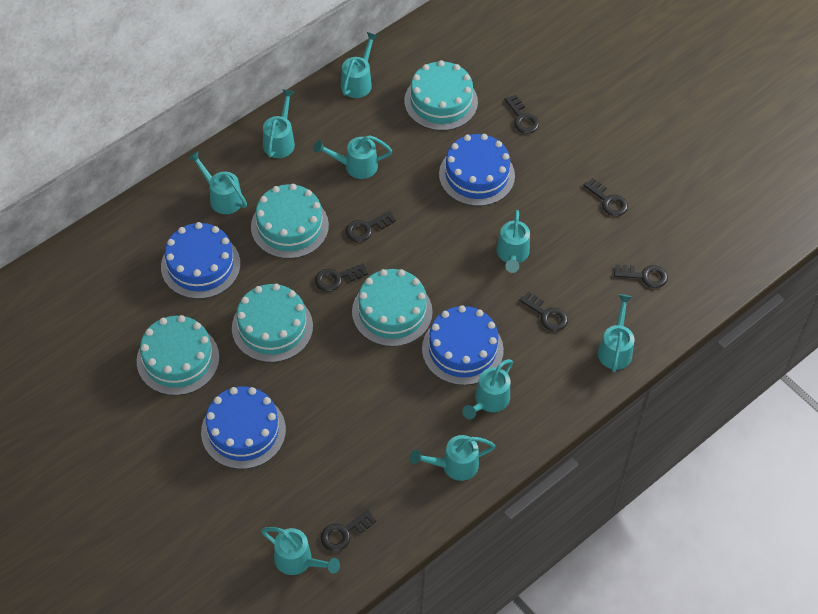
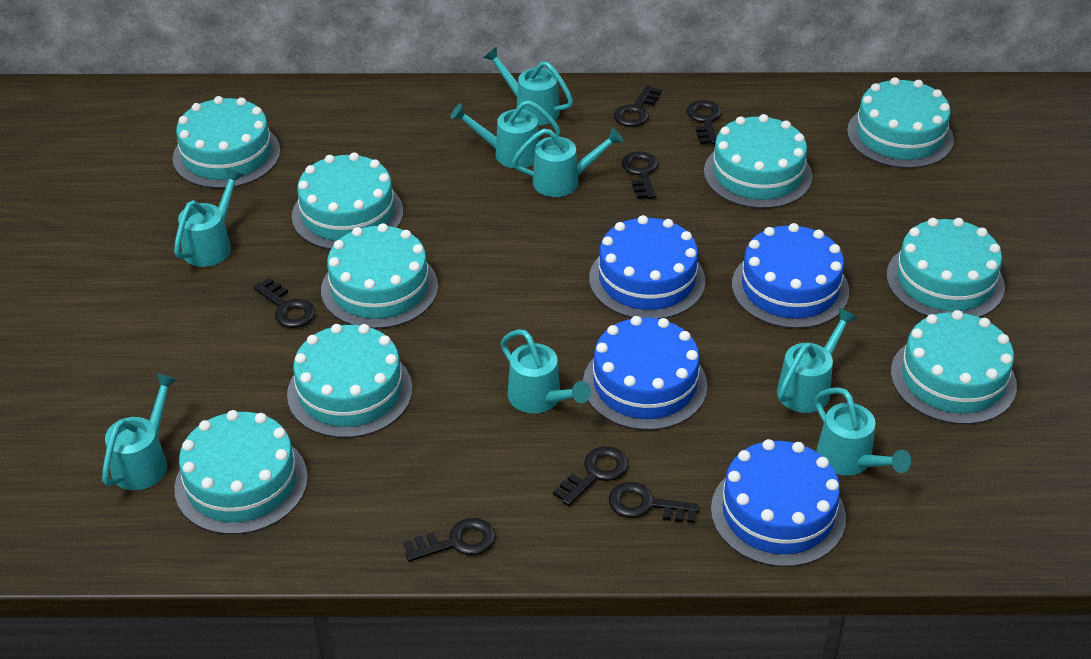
turquoise cake: [137,315,219,396] [232,284,313,362] [251,184,329,259] [352,269,433,347] [404,60,478,131] = 5 -> [173,96,280,189] [174,410,308,535] [287,324,413,438] [292,152,403,250] [321,223,438,329] [704,114,812,209] [847,77,954,168] [887,218,1005,318] [891,310,1017,425] = 9
turquoise watering can: [188,151,247,214] [261,527,340,575] [263,89,295,158] [314,135,392,179] [341,32,378,98] [410,435,495,481] [462,359,513,419] [496,210,530,273] [598,294,634,372] = 9 -> [102,373,178,490] [174,168,244,267] [450,100,561,168] [483,46,573,125] [501,329,591,413] [512,127,623,197] [777,308,858,413] [815,387,911,476] = 8

